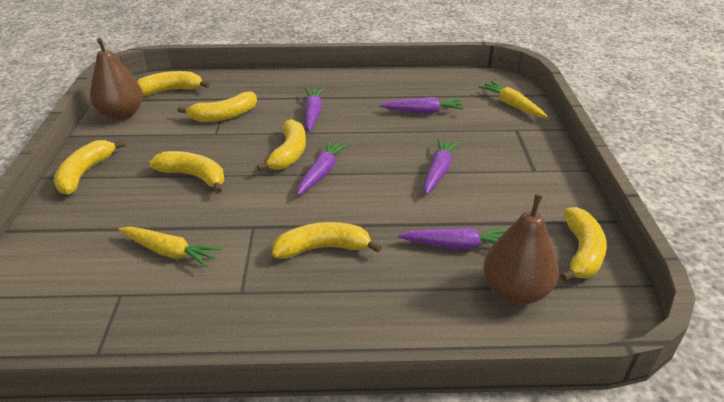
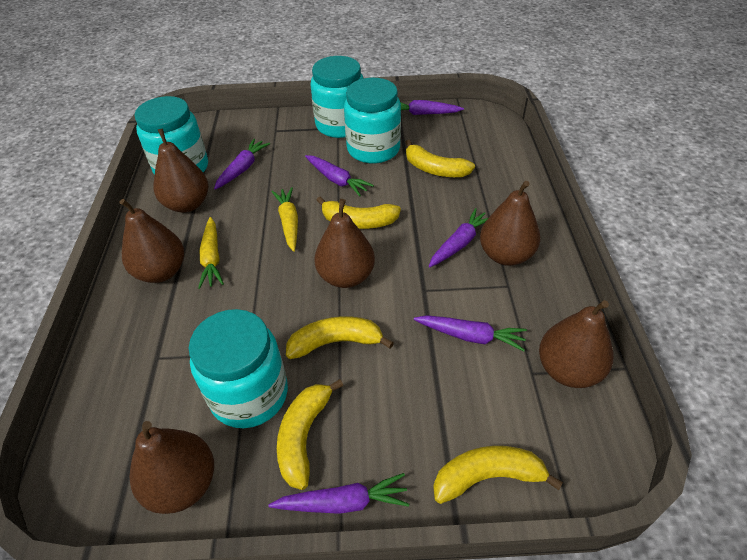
brown pear: [90,38,143,120] [483,194,559,305] = 2 -> [119,199,184,283] [130,421,214,514] [153,128,209,213] [314,199,375,288] [480,181,540,266] [539,300,613,388] = 6
purple carrot: [297,140,349,196] [305,88,324,132] [379,97,465,114] [398,228,508,249] [424,138,460,195] = 5 -> [214,139,270,189] [268,473,409,514] [305,155,374,196] [400,100,464,115] [414,315,527,351] [429,208,488,267] = 6
turquoise jar: none = 0 -> [135,96,208,175] [189,309,288,428] [310,56,364,138] [344,78,401,163] = 4
yellow banana: [54,140,126,195] [137,71,210,96] [149,151,224,194] [177,91,257,122] [257,119,306,171] [272,222,382,259] [560,207,607,282] = 7 -> [277,379,344,490] [286,316,394,359] [316,197,401,229] [405,140,475,177] [433,446,563,504] = 5

